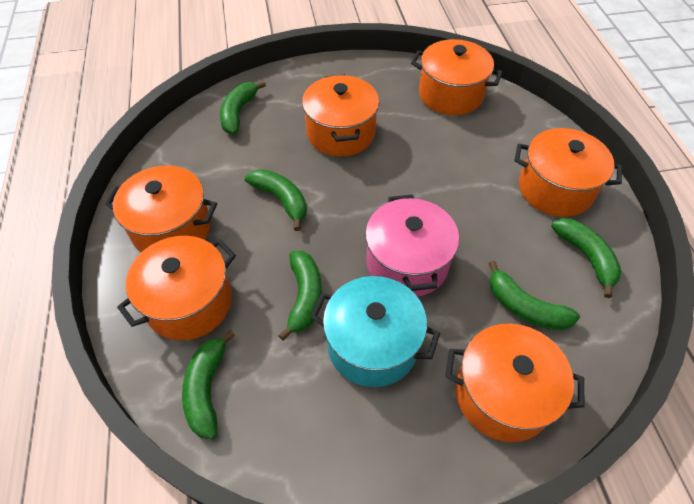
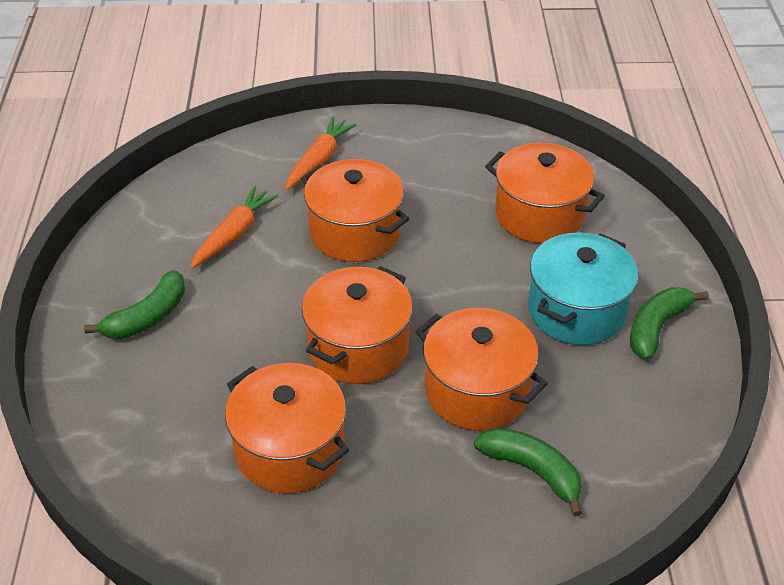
green banana: [182,330,235,439] [220,81,266,134] [245,169,307,231] [278,251,322,341] [489,261,580,330] [551,218,622,298] = 6 -> [84,270,185,339] [474,428,582,517] [630,287,709,360] = 3
orange carrot: none = 0 -> [190,186,279,268] [285,117,357,190] = 2
orange pot: [105,165,217,252] [117,236,236,340] [302,75,379,156] [411,39,503,115] [445,323,585,442] [514,128,622,217] = 6 -> [225,363,349,493] [301,159,410,262] [302,266,413,384] [416,308,548,431] [485,143,605,244] = 5
pink pot: [365,194,459,297] = 1 -> none = 0

